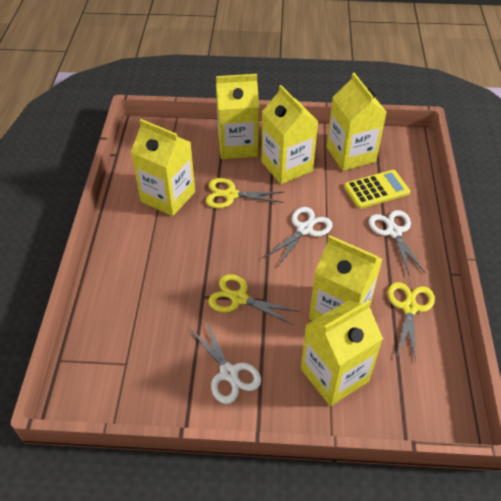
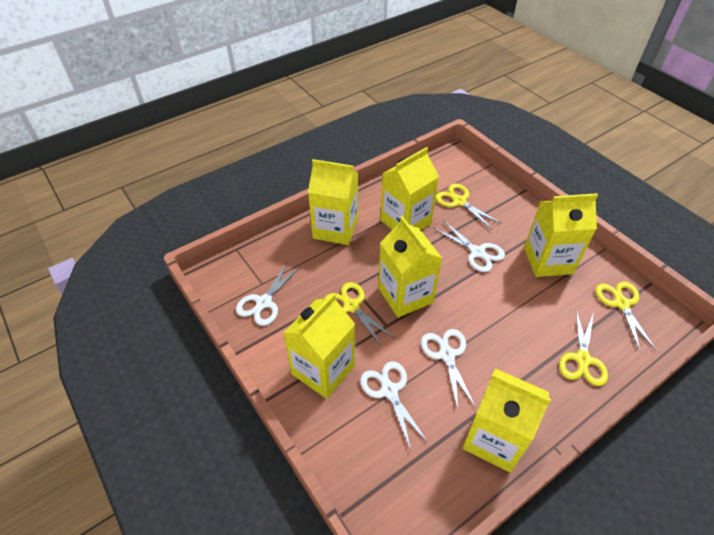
white scissors: [190,320,261,404] [264,207,333,266] [369,210,426,276] = 3 -> [236,261,301,326] [360,362,429,450] [421,329,476,410] [433,220,505,272] = 4
yellow calculator: [344,170,410,209] = 1 -> none = 0
yellow scissors: [206,178,284,208] [208,274,300,325] [387,282,435,361] = 3 -> [324,282,396,347] [436,183,502,229] [559,310,608,386] [595,281,657,351] = 4

